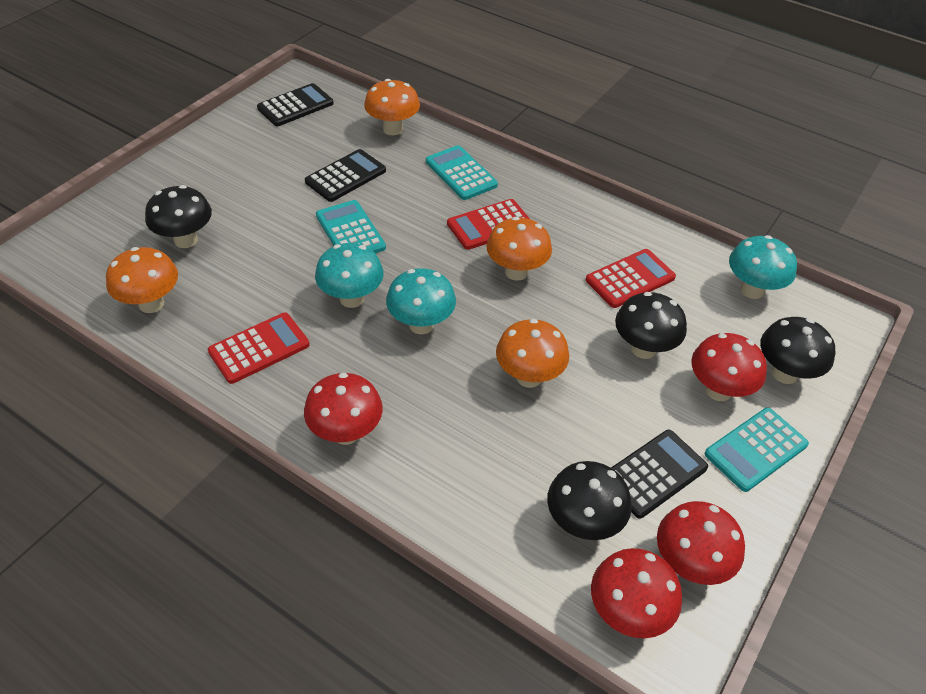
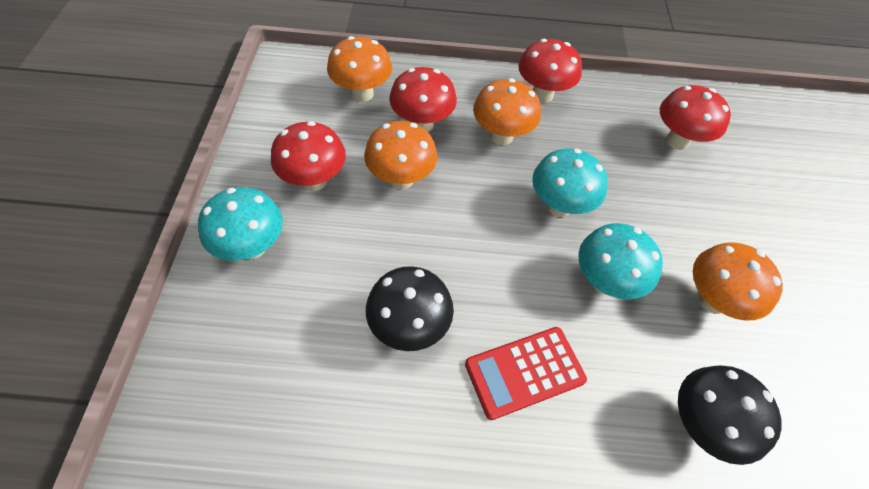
black calculator: [257,83,333,126] [305,149,386,202] [611,430,708,518] = 3 -> none = 0
black mushroom: [145,185,212,248] [547,461,632,540] [615,292,687,359] [760,317,835,384] = 4 -> [366,266,454,351] [678,365,782,465] = 2
red calculator: [208,312,310,384] [447,199,530,250] [586,249,676,308] = 3 -> [465,327,587,420] = 1
turquoise calculator: [316,200,386,253] [426,145,498,200] [705,408,809,492] = 3 -> none = 0

